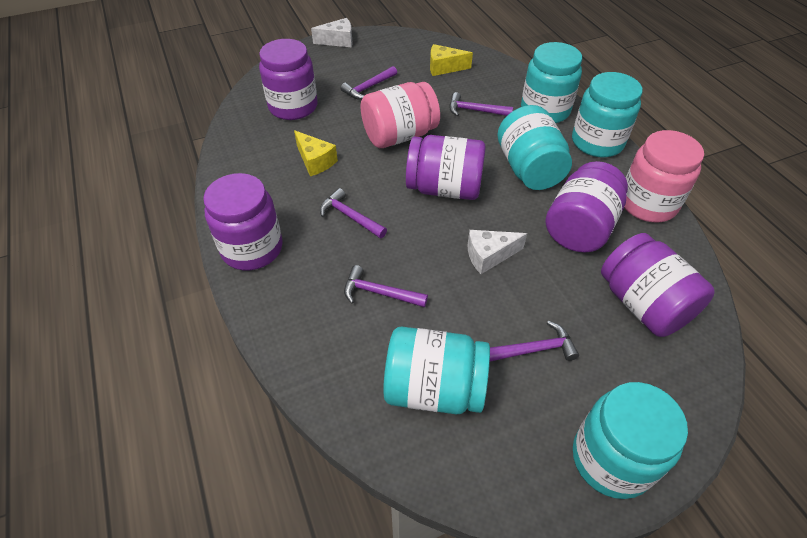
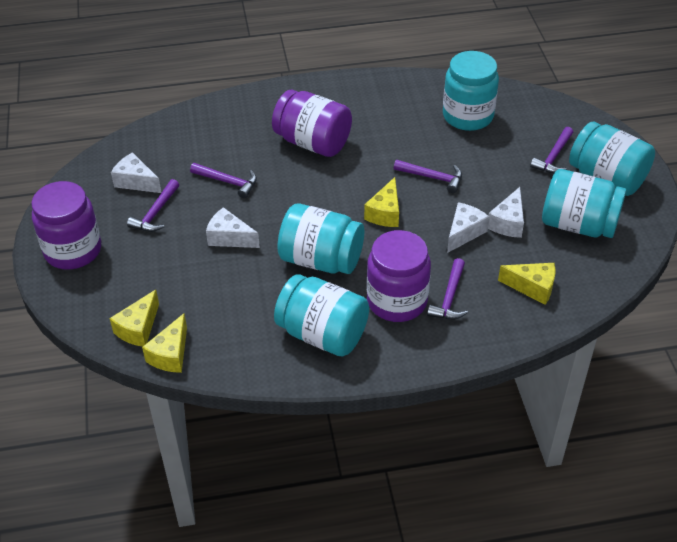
pink jar: [361,82,440,148] [624,130,704,223] = 2 -> none = 0
purple jar: [203,173,283,270] [259,39,317,120] [406,135,486,200] [546,161,628,252] [601,233,714,337] = 5 -> [31,181,101,270] [272,90,352,157] [367,230,431,322] = 3
white cheese: [311,18,352,47] [468,230,527,274] = 2 -> [111,152,162,193] [206,207,260,248] [447,202,489,253] [488,187,524,238] = 4
yellow cheese: [294,130,338,176] [430,44,473,76] = 2 -> [109,290,159,347] [142,313,187,373] [364,177,399,227] [498,263,555,305] = 4

